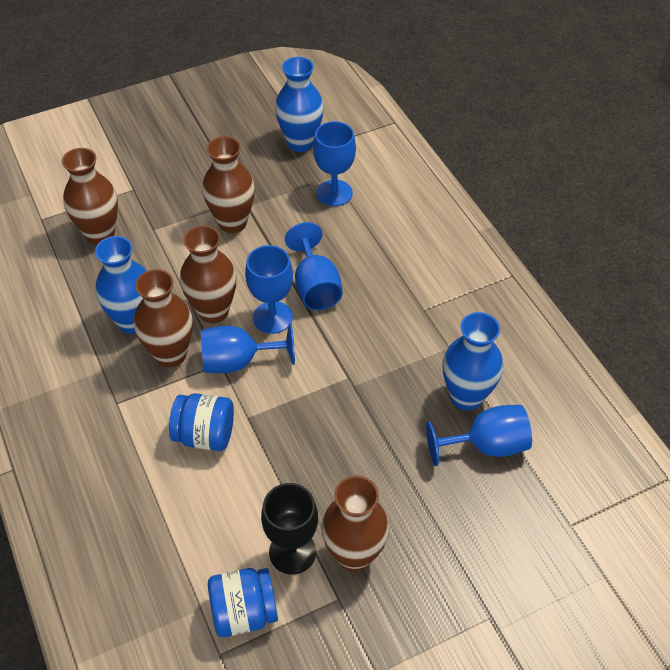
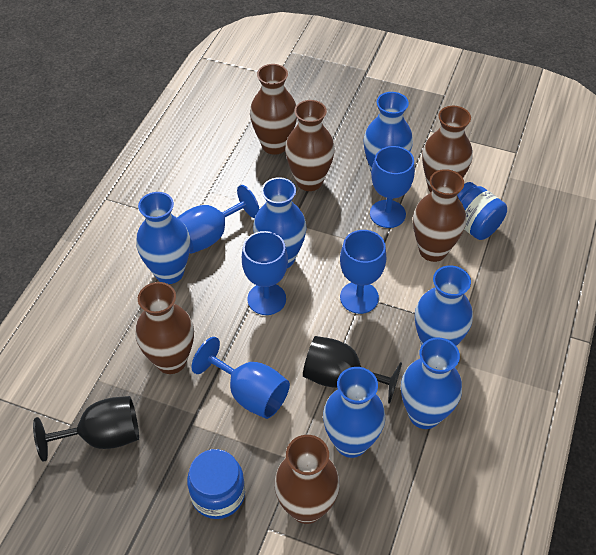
black goblet: [261,483,318,575] = 1 -> [33,396,139,462] [303,336,402,404] = 2
blue vase: [95,236,147,334] [275,57,324,152] [442,312,503,410] = 3 -> [136,192,190,284] [253,177,307,268] [323,367,385,458] [364,92,413,172] [401,337,462,429] [415,266,473,346] = 6
brown vase: [62,148,118,245] [134,269,193,367] [180,225,237,323] [202,136,255,233] [321,475,389,571] = 5 -> [136,282,194,374] [250,64,297,155] [274,435,340,524] [285,100,335,191] [413,169,466,262] [422,106,473,193] = 6

